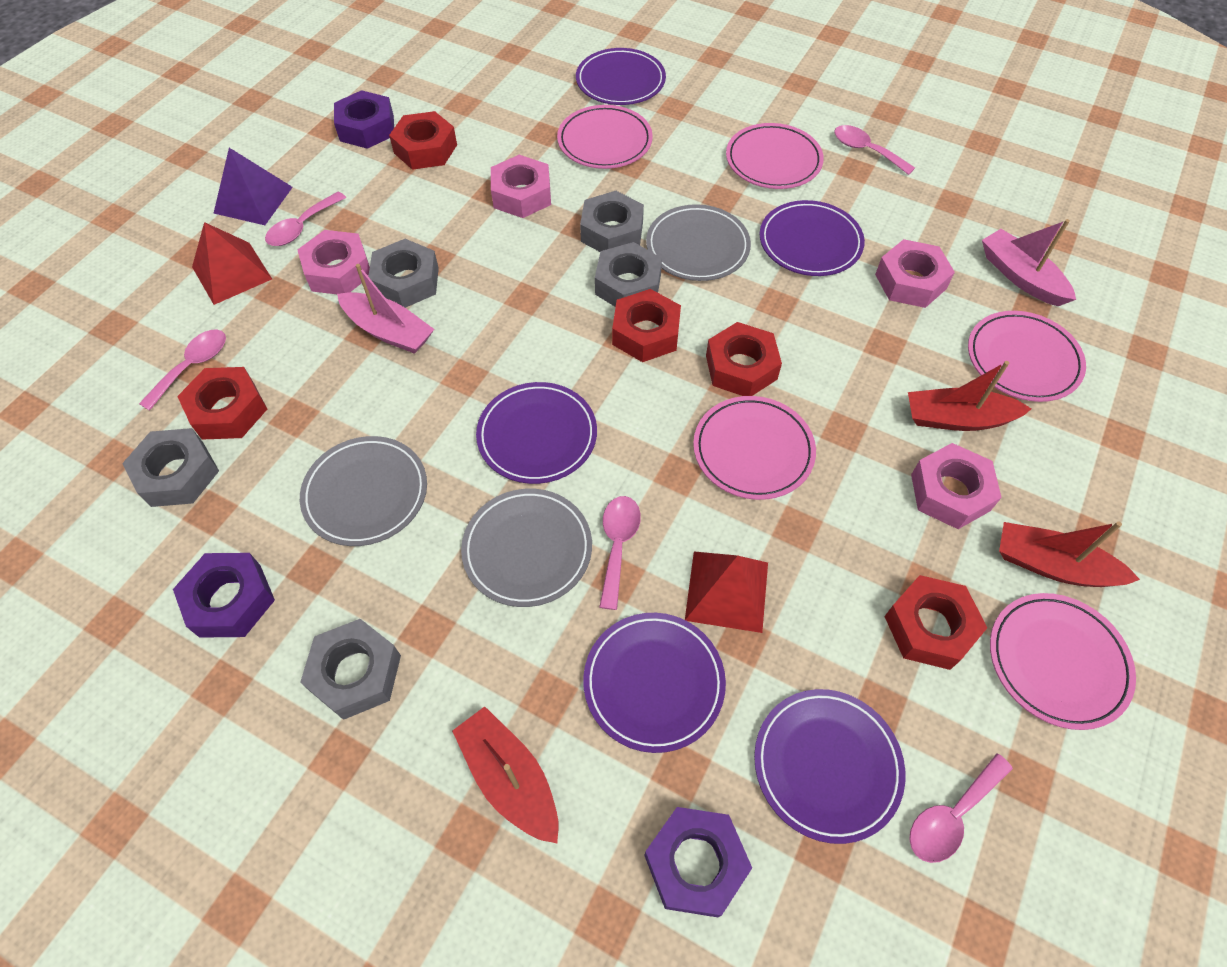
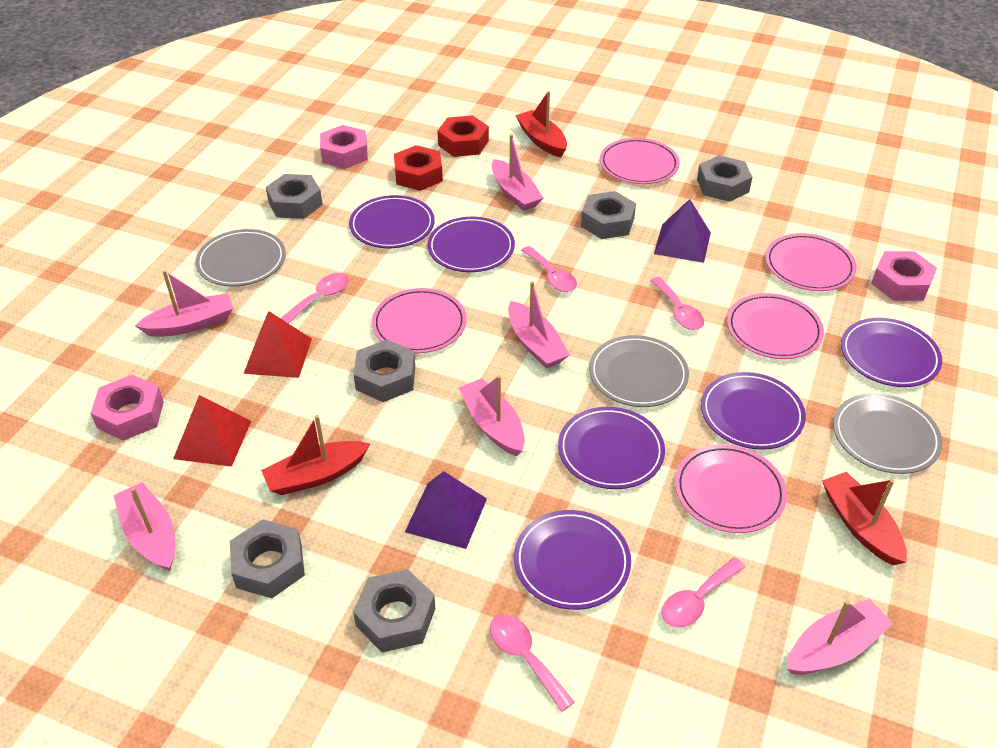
grey nut: [122,428,219,507] [300,619,401,720] [368,239,439,308] [580,191,644,252] [595,242,662,307] = 5 -> [230,519,305,598] [266,174,323,219] [353,569,435,653] [354,340,415,402] [581,191,636,239] [697,155,752,202] = 6
pink boat: [337,264,434,354] [982,219,1076,306] = 2 -> [114,482,175,571] [135,270,233,337] [459,375,525,456] [492,134,543,211] [508,281,570,368] [787,599,893,674] = 6
pink nut: [298,230,370,294] [491,155,551,218] [875,239,955,308] [911,443,1002,529] = 4 -> [91,375,164,441] [320,125,368,169] [871,251,937,301] = 3
purple nut: [173,553,275,638] [334,90,394,149] [644,807,752,917] = 3 -> none = 0
purple plate: [476,382,597,484] [576,48,666,105] [583,613,726,753] [754,689,905,844] [760,200,865,276] = 5 -> [349,195,435,248] [427,217,515,272] [514,510,631,610] [558,407,665,489] [701,372,806,450] [841,318,942,387] = 6
purple pyramid: [214,148,293,225] = 1 -> [405,471,487,549] [654,199,711,263] = 2
red nut: [177,367,267,440] [389,111,457,170] [612,289,681,362] [706,322,782,396] [884,575,987,670] = 5 -> [394,145,443,191] [437,115,489,157] = 2

